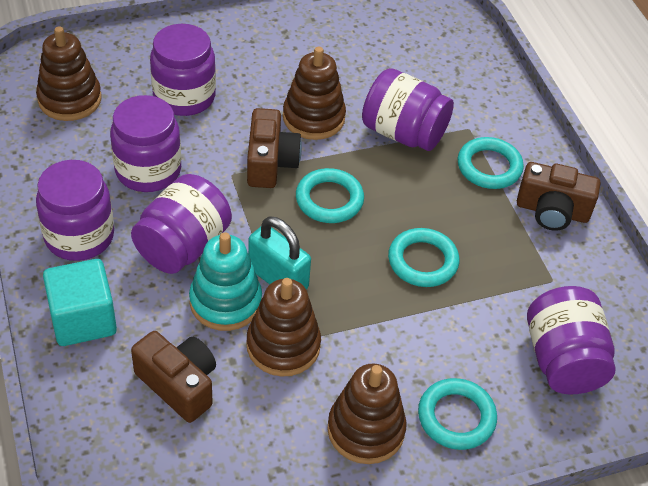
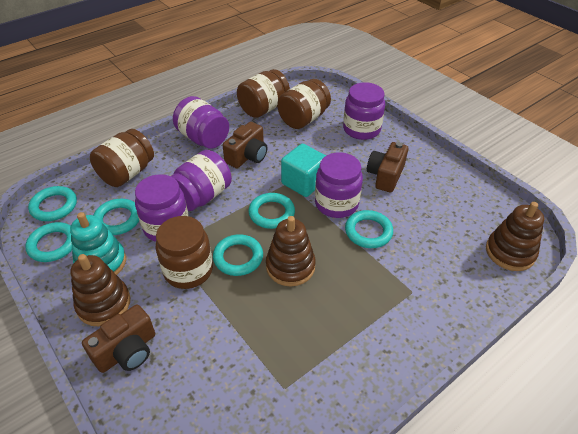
brown jar: none = 0 -> [90,129,154,187] [156,216,213,289] [237,69,290,118] [277,79,331,129] = 4
brown stacking toy: [36,26,101,121] [246,278,321,377] [283,47,346,140] [327,364,407,464] = 4 -> [71,254,130,326] [266,216,316,286] [486,202,544,271] = 3
purple jar: [36,160,114,261] [110,95,181,192] [131,174,232,274] [150,24,216,116] [362,68,454,151] [527,286,616,395] = 6 -> [135,174,189,242] [171,150,232,211] [173,96,229,149] [315,152,363,218] [343,82,385,140] = 5
turquoise padlock: [248,217,311,290] = 1 -> none = 0
turquoise ring: [296,168,364,223] [388,228,459,287] [418,378,497,450] [458,137,524,189] = 4 -> [25,222,72,262] [28,186,77,221] [93,199,139,235] [213,234,263,276] [249,193,295,229] [345,210,393,248] = 6

